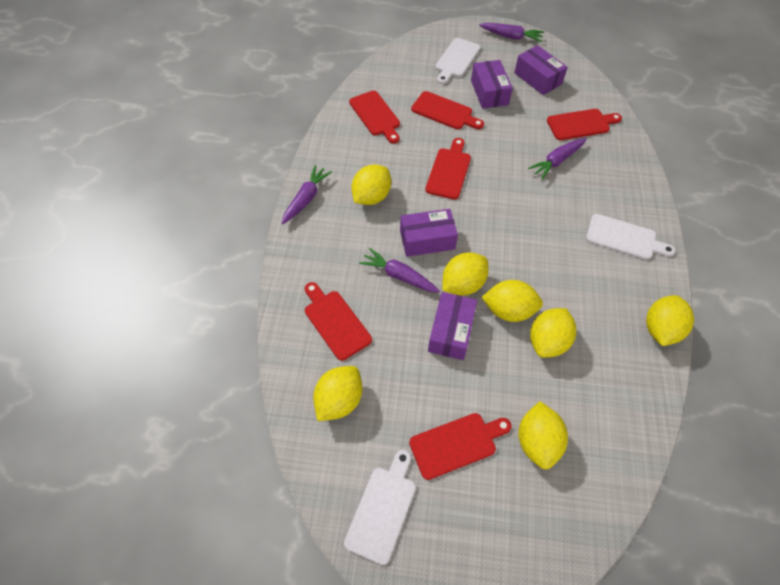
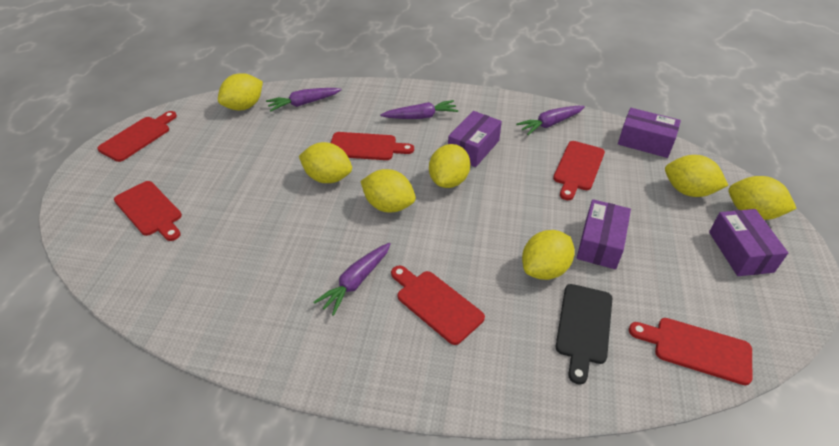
black cutting board: none = 0 -> [556,284,612,385] = 1
white cutting board: [344,450,416,565] [435,38,481,84] [586,214,675,260] = 3 -> none = 0

